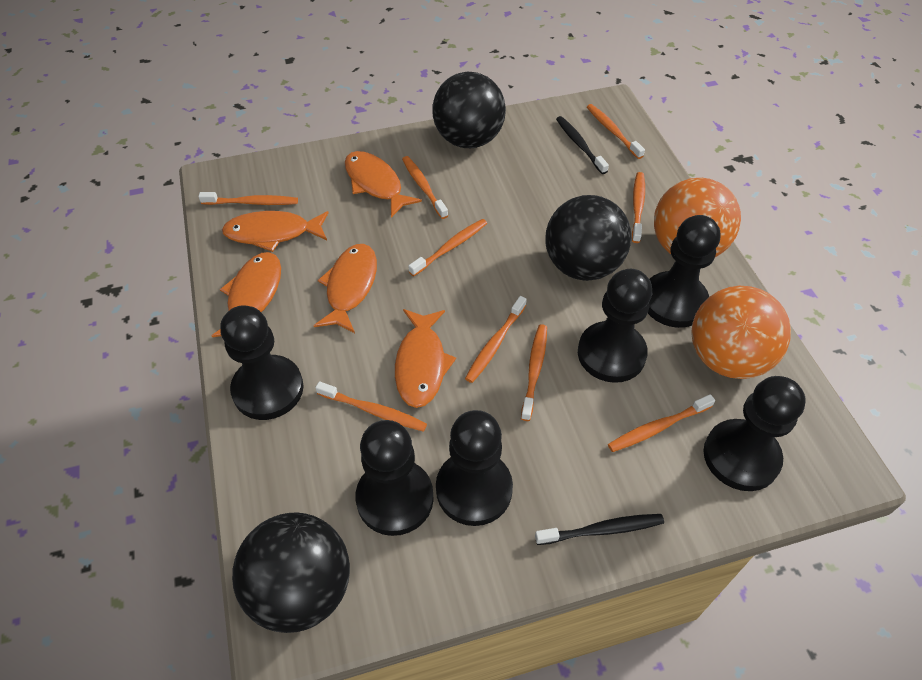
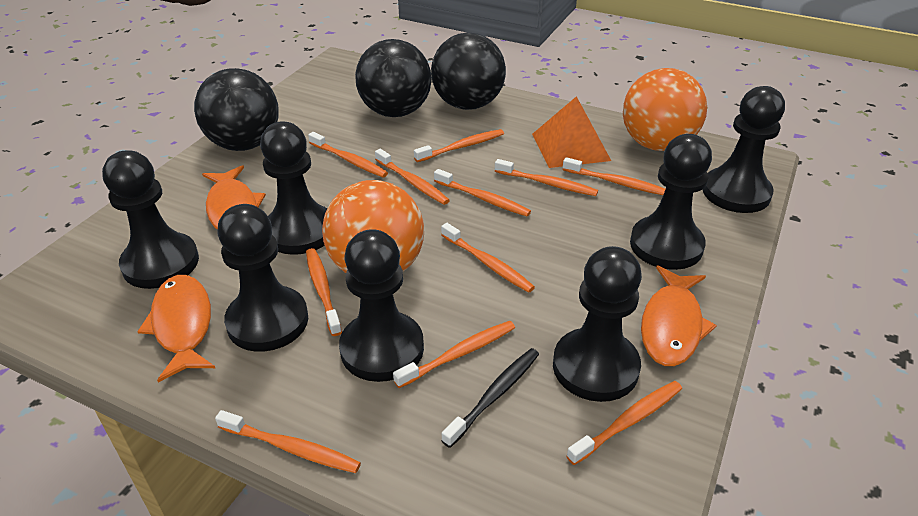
black pawn: [220,306,304,420] [355,420,434,536] [436,410,513,526] [578,269,652,383] [648,215,720,328] [704,376,806,491] = 6 -> [102,151,199,289] [217,204,308,352] [260,121,327,255] [339,229,424,382] [553,246,642,402] [630,134,712,270] [703,86,785,213] = 7
black toothbrush: [535,514,664,545] [556,116,609,174] = 2 -> [441,348,539,448] = 1
orange fish: [212,252,281,337] [222,211,329,252] [314,244,377,333] [345,151,422,218] [395,309,456,408] = 5 -> [137,275,215,383] [202,165,266,230] [641,265,717,366] = 3
orange pyramid: none = 0 -> [532,96,611,168] = 1
orange toothbrush: [198,192,298,205] [315,382,427,432] [402,156,448,219] [408,219,487,276] [465,296,527,383] [521,324,547,421] [587,104,645,159] [608,394,715,452] [632,172,645,243] = 9 -> [215,410,361,473] [306,248,342,336] [308,132,388,177] [375,149,450,205] [393,321,515,388] [414,129,504,162] [434,169,531,216] [441,223,535,293] [495,159,598,196] [563,157,665,195] [566,381,682,465] = 11

